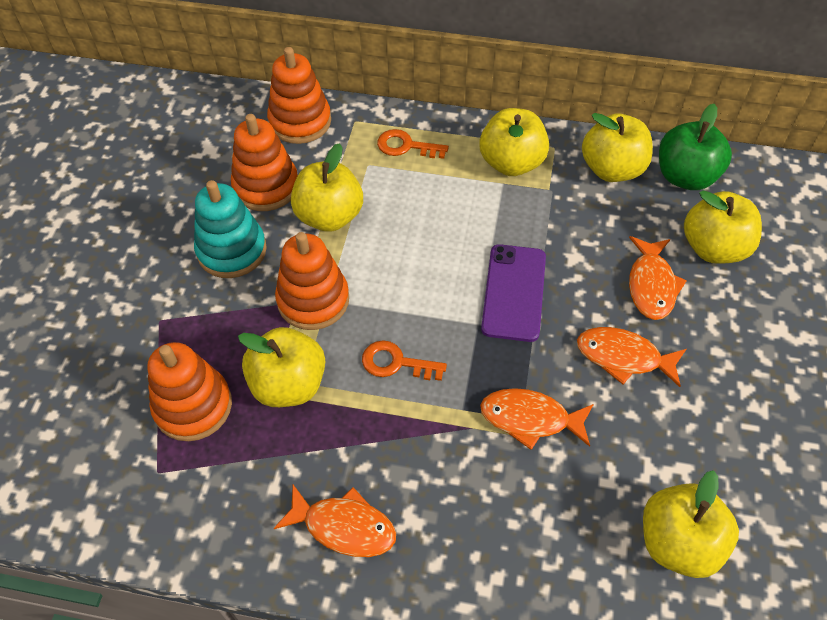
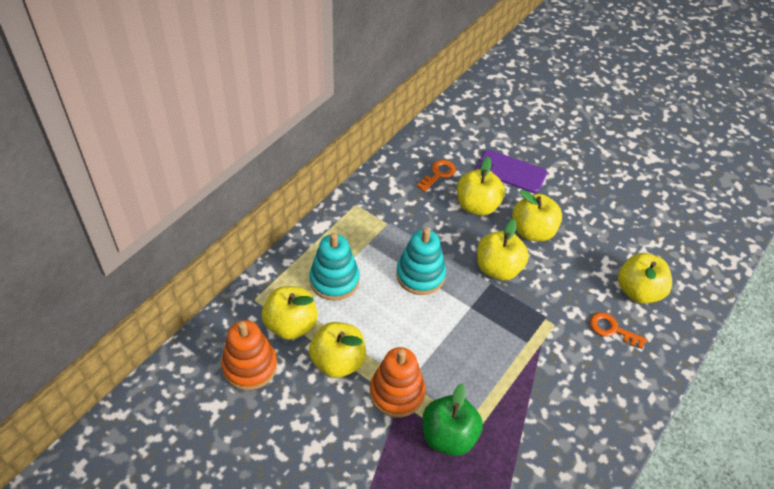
orange fish: [274,485,396,557] [480,388,594,450] [577,327,686,387] [629,236,687,320] = 4 -> none = 0
orange stacking toy: [147,342,232,441] [231,114,298,211] [267,47,331,144] [275,232,349,330] = 4 -> [221,320,277,390] [370,347,425,418] = 2
turquoise stacking toy: [194,180,267,278] = 1 -> [309,233,360,301] [396,228,446,295] = 2

